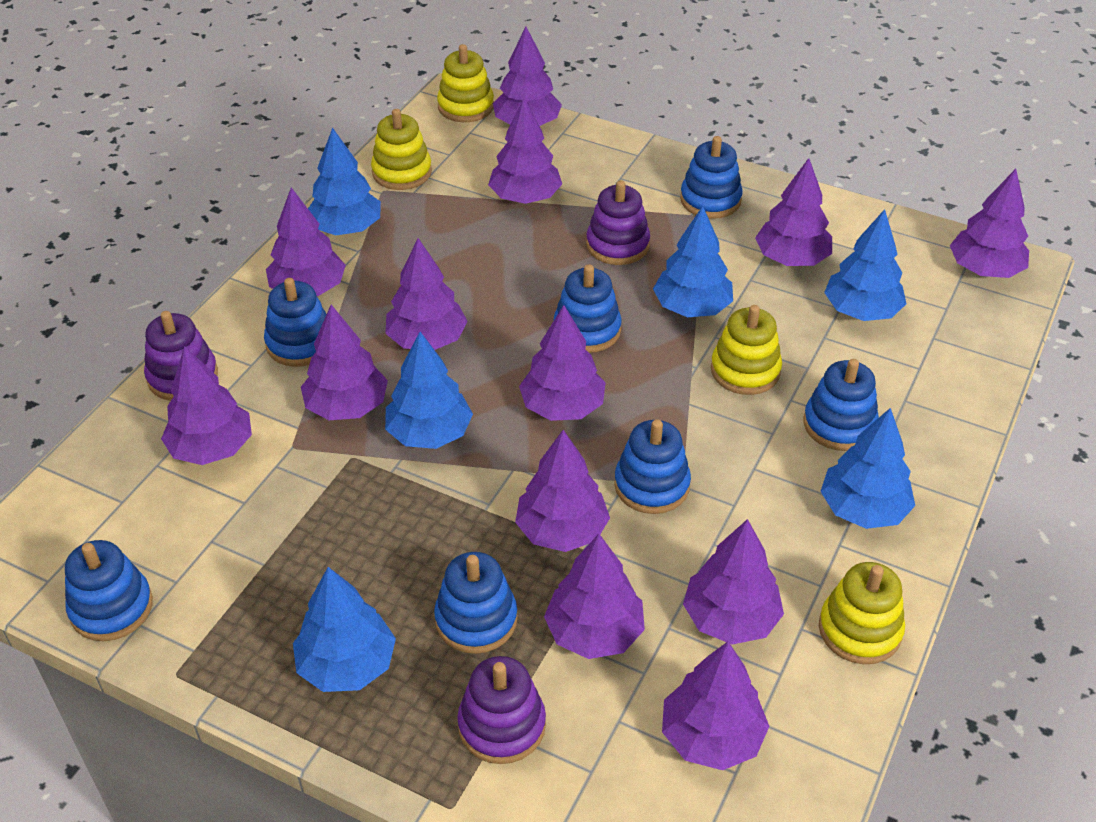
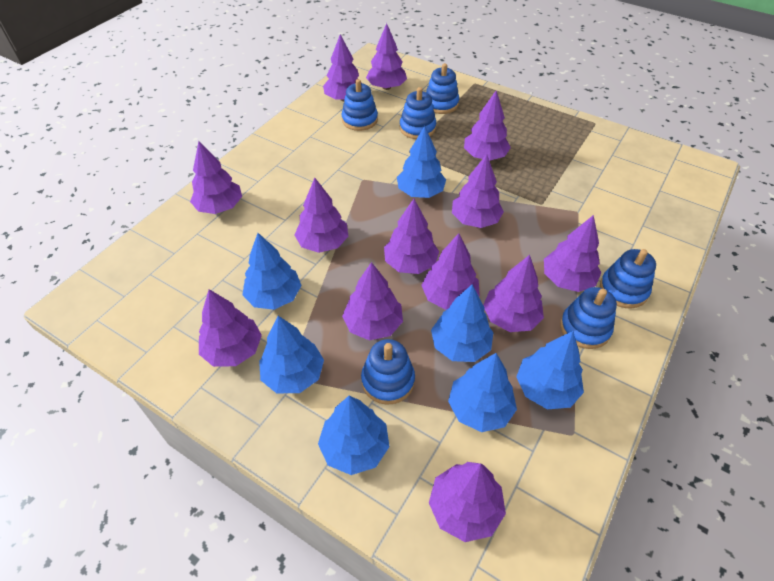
blue stacking toy: [65,540,153,641] [264,278,327,367] [434,552,518,654] [553,264,622,353] [614,419,691,514] [680,136,743,219] [803,359,879,451] = 7 -> [342,79,378,131] [361,339,415,405] [400,87,436,139] [426,63,459,114] [560,287,617,349] [600,249,656,309] = 6
blue tree: [293,567,396,692] [308,127,381,235] [385,332,473,449] [653,206,733,317] [820,408,915,529] [824,209,907,321] = 6 -> [242,233,302,310] [259,316,324,393] [318,396,389,475] [397,126,446,198] [431,285,493,362] [448,353,517,432] [516,331,584,409] = 7
purple stacking toy: [144,311,218,401] [457,656,546,764] [586,180,650,265] = 3 -> none = 0
yellow stacking toy: [371,109,432,190] [437,44,494,122] [711,305,782,395] [819,562,905,664] = 4 -> none = 0

